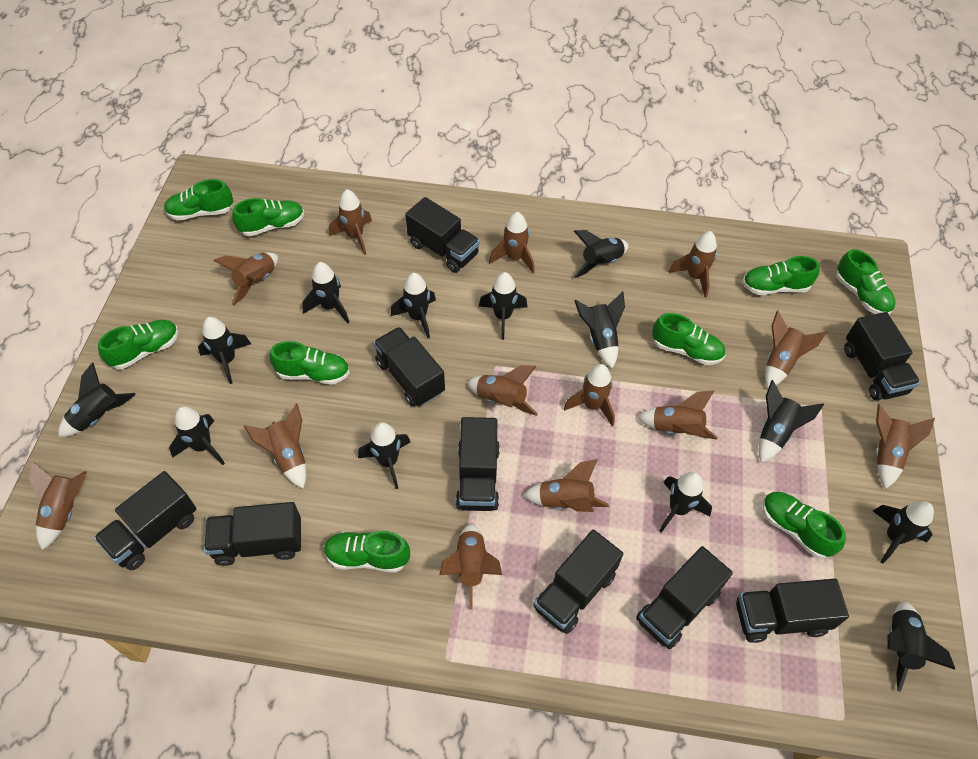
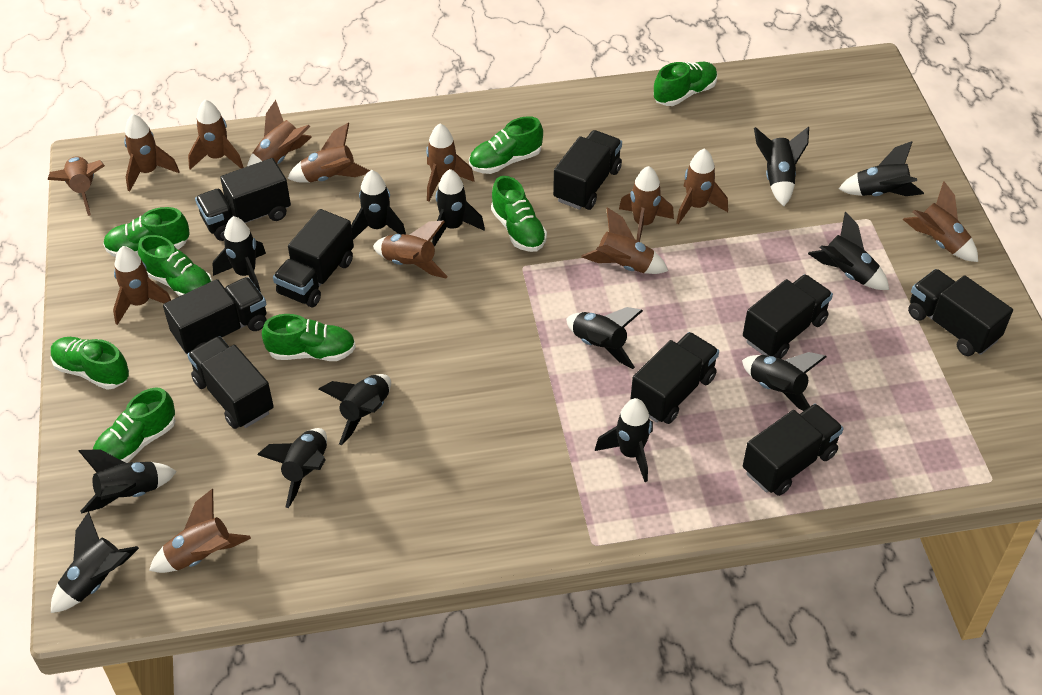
green shoe: [98,320,178,369] [164,179,233,221] [232,198,304,237] [270,341,350,385] [324,531,410,573] [652,313,725,365] [742,256,820,295] [762,492,846,559] [836,249,896,315] = 9 -> [51,337,129,390] [93,387,176,463] [103,207,190,257] [138,235,212,296] [262,314,356,361] [469,116,543,174] [491,176,547,252] [653,62,718,106] = 8

